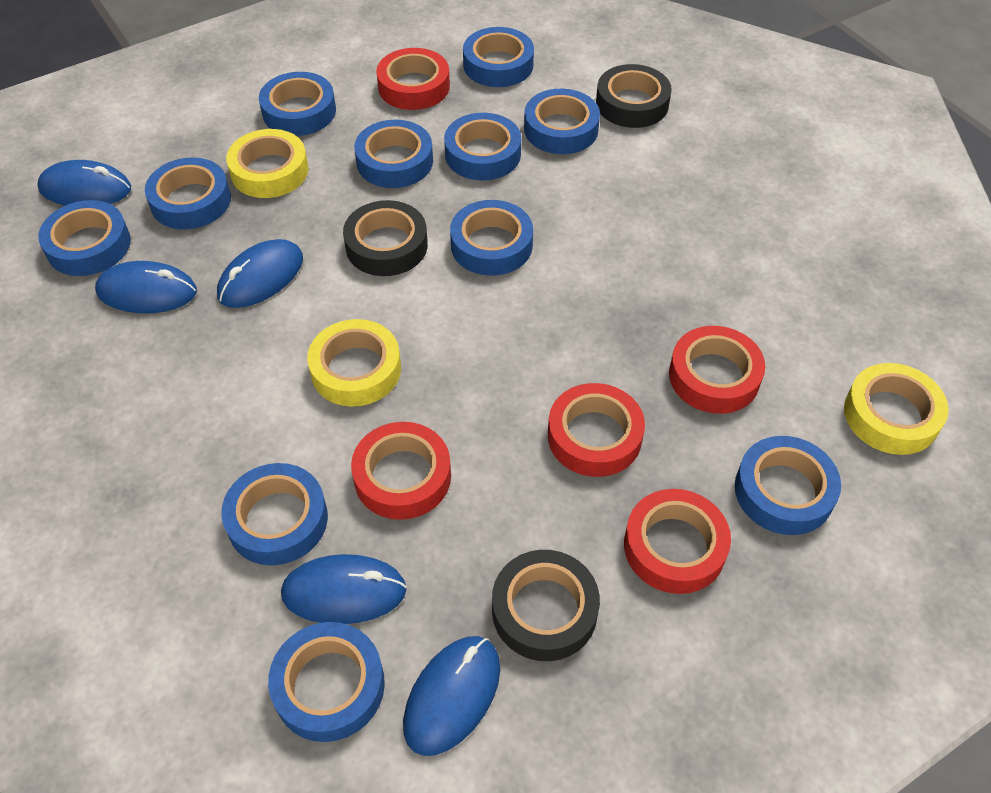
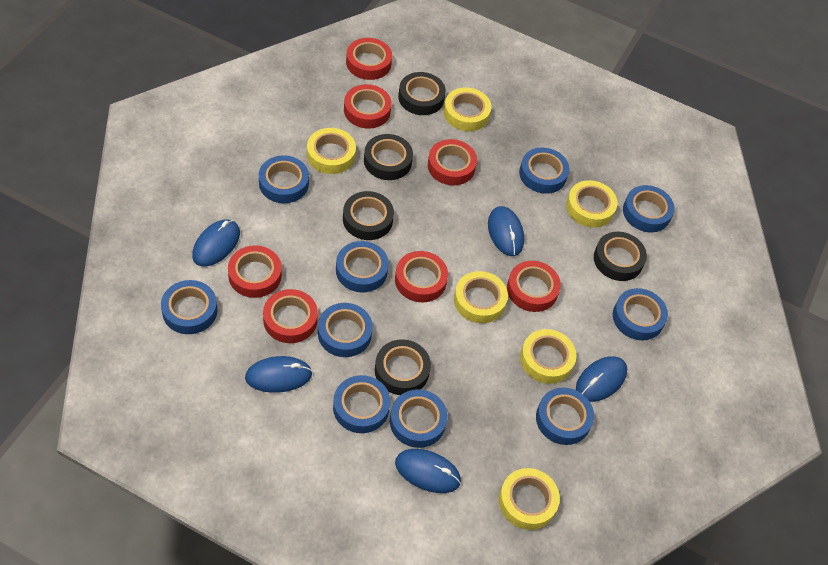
black tape: [343,200,428,276] [492,550,600,661] [596,64,672,128] = 3 -> [343,191,394,240] [364,134,413,180] [375,339,431,395] [398,72,446,115] [594,232,647,281] = 5
blue tape: [38,200,131,276] [145,157,231,229] [221,463,328,565] [259,72,336,136] [268,622,385,742] [354,120,433,188] [444,113,521,181] [450,200,533,276] [463,27,534,87] [524,89,600,154] [735,436,841,535] = 11 -> [161,280,217,334] [259,155,309,203] [318,303,373,357] [333,375,390,433] [336,241,389,292] [390,389,448,448] [519,147,569,194] [536,388,594,445] [613,288,668,340] [623,185,674,232] = 10
red tape: [351,422,451,520] [376,48,450,110] [548,383,645,477] [624,489,731,594] [669,326,765,414] = 5 -> [228,245,282,298] [263,289,318,343] [344,84,392,129] [346,38,392,80] [395,251,448,302] [428,139,477,185] [507,261,561,312] = 7
yellow tape: [226,129,309,198] [307,319,401,407] [844,363,949,455] = 3 -> [307,128,356,174] [444,87,491,131] [454,271,508,323] [499,468,560,530] [520,329,576,384] [566,180,618,228] = 6

